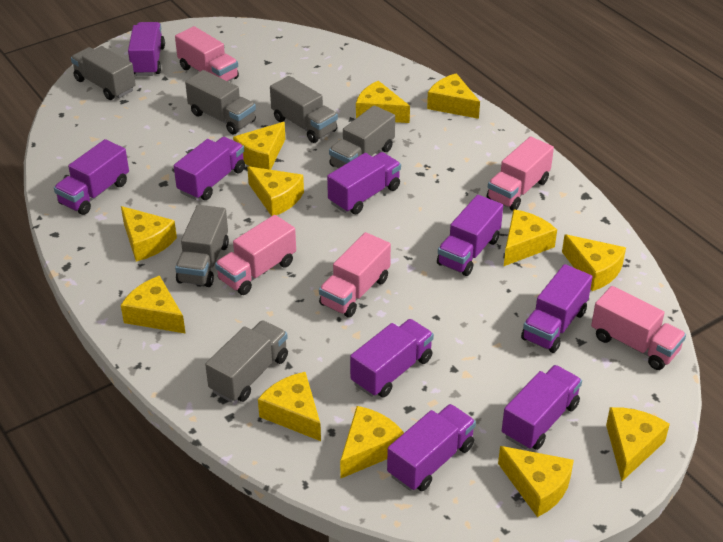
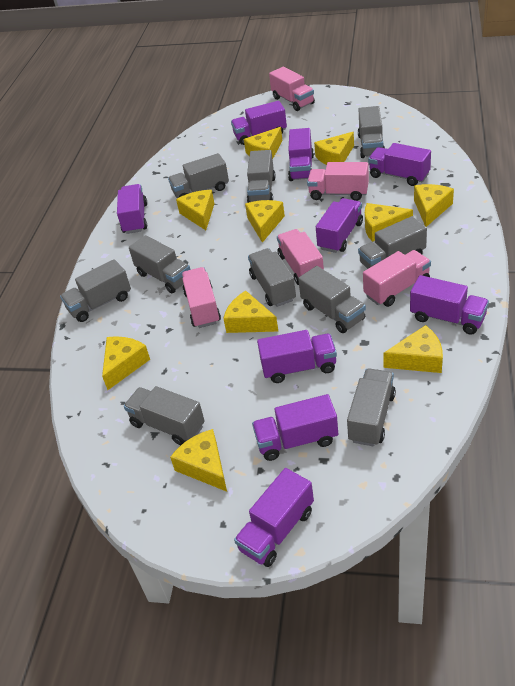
grey truck: [71,46,136,100] [175,205,229,287] [185,70,256,134] [205,320,288,402] [270,76,338,143] [329,105,395,168] = 6 -> [60,259,131,322] [124,386,205,445] [129,235,191,293] [168,153,229,198] [247,150,276,203] [248,248,296,307] [298,266,366,333] [347,368,396,446] [358,106,385,158] [358,216,427,269] = 10
yellow cheese: [121,206,177,261] [121,276,186,334] [233,122,285,170] [247,166,304,216] [258,372,321,441] [340,406,404,478] [356,81,410,123] [427,73,480,119] [498,446,574,517] [504,209,557,266] [562,234,626,291] [606,407,670,481] = 12 -> [102,336,150,390] [170,429,227,492] [176,190,214,230] [223,291,278,333] [244,127,283,159] [245,200,285,243] [314,132,354,165] [365,203,413,242] [383,325,443,373] [414,184,454,227] = 10

